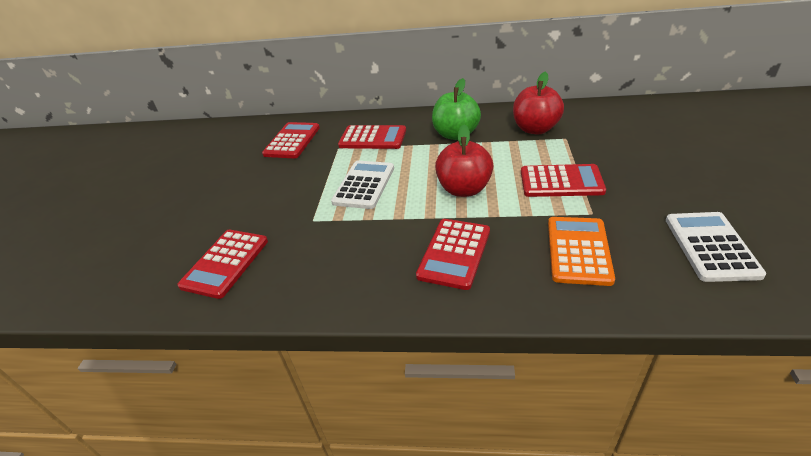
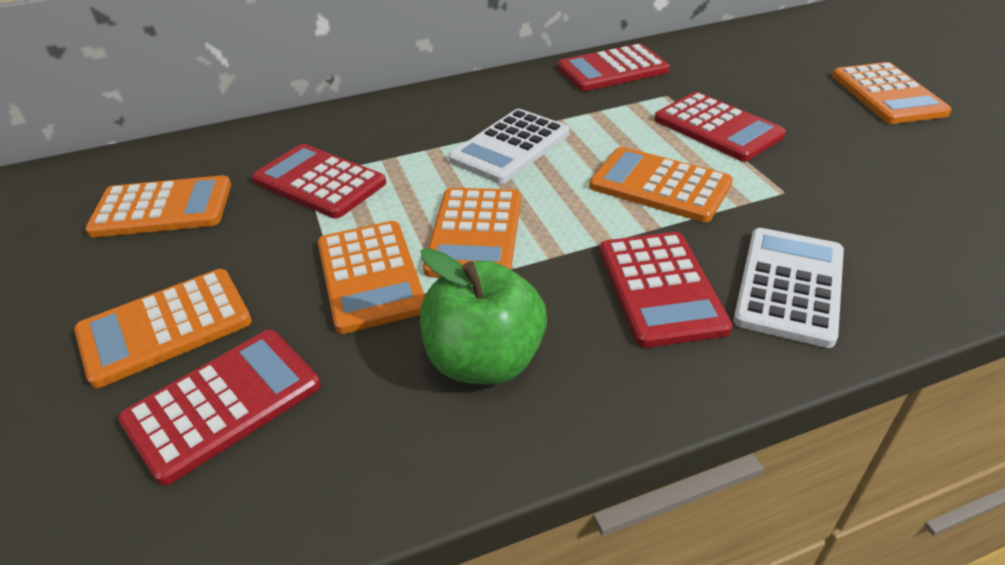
orange calculator: [548,217,615,286] = 1 -> [74,269,252,388] [85,175,231,238] [318,221,425,334] [423,188,521,277] [589,147,733,222] [832,62,952,124] = 6
red apple: [435,125,493,197] [513,72,564,134] = 2 -> none = 0

